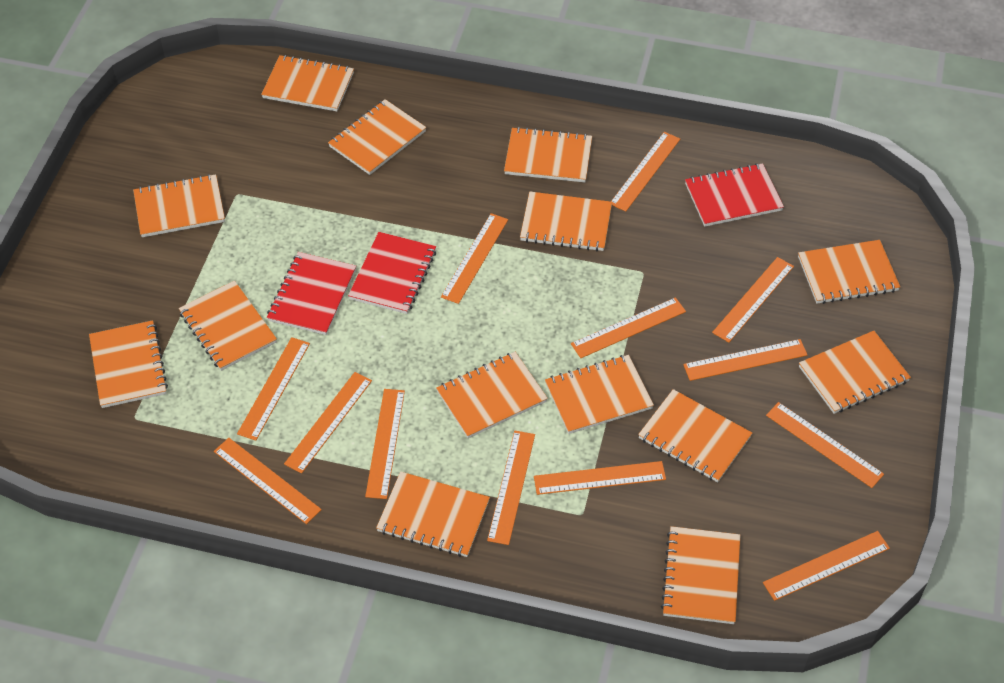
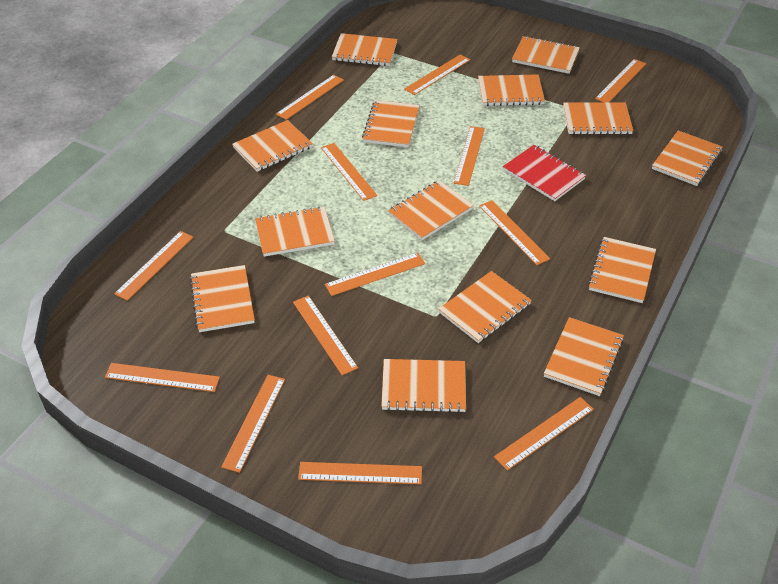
red notebook: [267,252,356,335] [348,232,436,314] [685,163,784,227] = 3 -> [503,145,586,201] = 1

